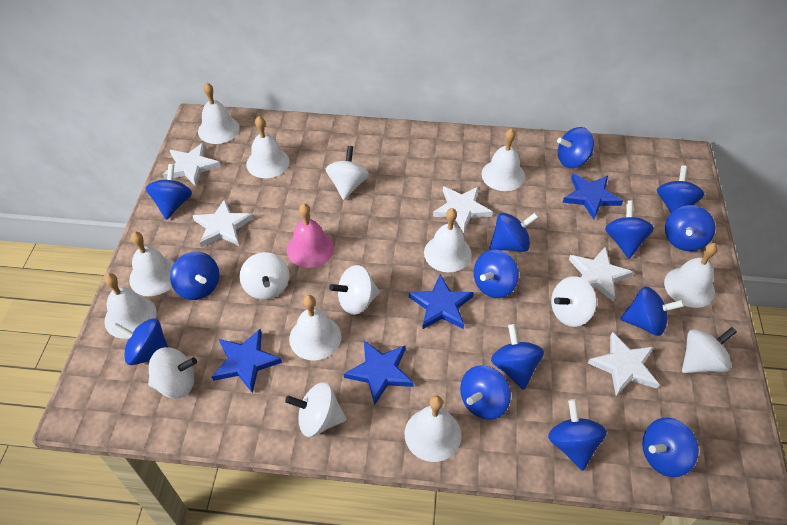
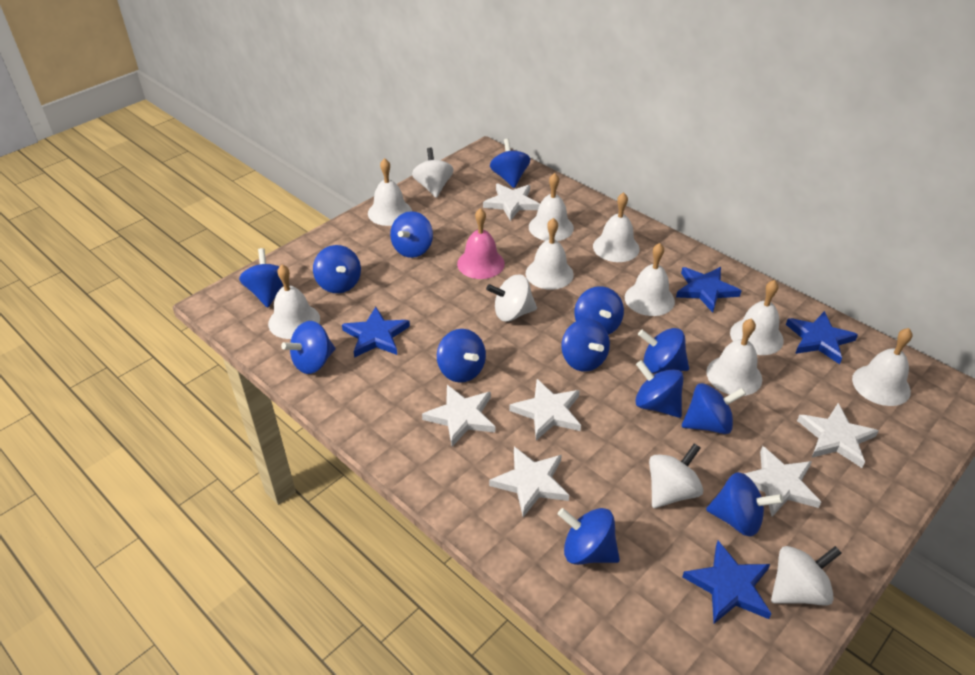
blue spinning top: [112,318,168,365] [146,164,192,220] [170,252,219,300] [460,365,511,420] [474,250,519,298] [489,212,538,252] [491,324,544,390] [548,399,607,471] [557,127,594,168] [605,200,654,258] [620,287,684,336] [642,418,699,477] [657,165,705,213] [665,205,715,251] = 14 -> [239,248,283,308] [281,321,335,374] [313,245,361,293] [390,211,433,258] [437,329,486,383] [490,139,530,188] [558,508,620,565] [561,319,610,372] [574,286,624,335] [635,360,684,418] [638,328,689,374] [682,383,746,434] [706,472,783,537] = 13
white spinning top: [148,347,197,398] [240,252,289,300] [285,382,347,437] [326,146,369,200] [329,265,380,315] [551,276,597,327] [682,327,737,373] = 7 -> [412,148,454,198] [486,274,537,321] [649,443,703,508] [771,546,842,606] = 4
white star: [163,142,221,187] [193,199,254,247] [433,186,493,233] [569,247,633,302] [588,332,660,396] = 5 -> [422,385,495,447] [483,183,540,221] [489,447,569,517] [509,379,581,440] [744,446,821,516] [797,403,878,468] = 6

